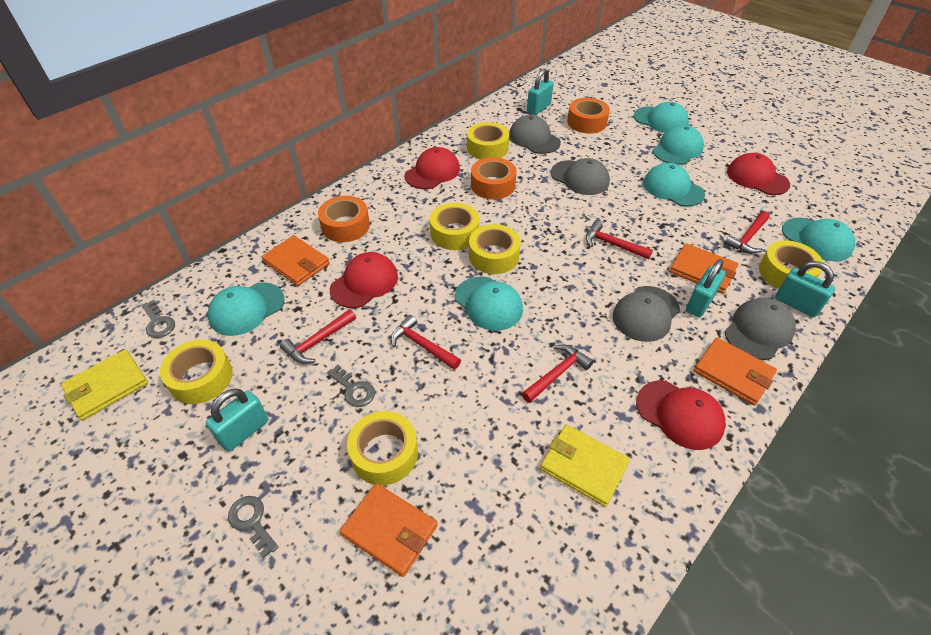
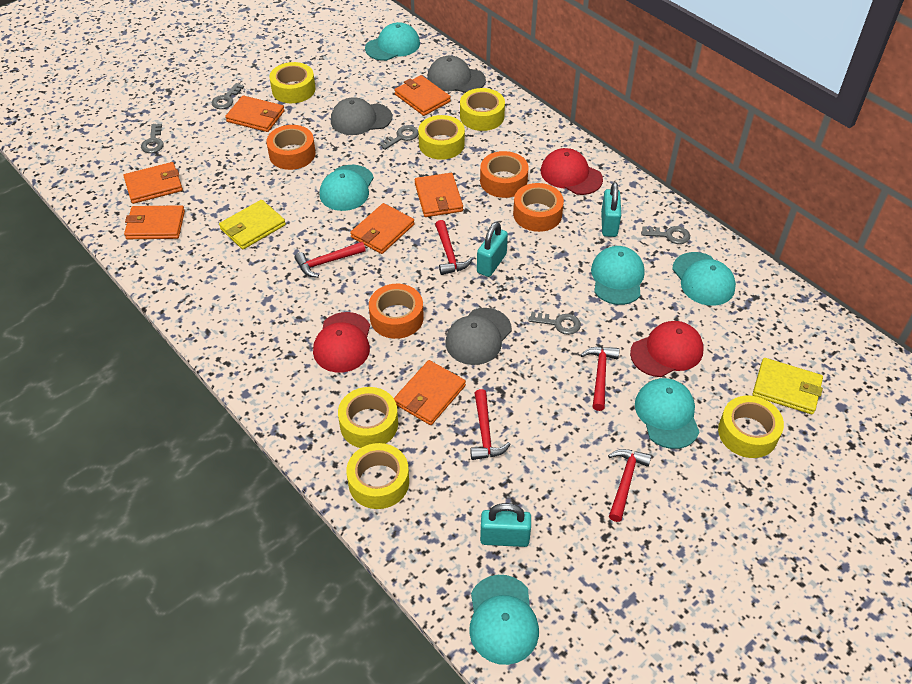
grey cap: [509,115,561,154] [551,158,610,195] [612,286,680,342] [725,298,796,360] = 4 -> [331,97,392,135] [427,56,486,93] [445,308,512,365] = 3
grey key: [142,300,175,338] [228,496,278,558] [327,365,375,407] = 3 -> [141,124,164,153] [212,83,244,109] [379,125,418,150] [528,312,581,335] [641,226,690,244] = 5
orange tape: [318,196,370,242] [471,157,517,199] [567,98,610,134] = 3 -> [266,125,316,170] [369,284,424,339] [480,151,529,198] [513,183,564,232] = 4
orange wallet: [262,235,330,286] [340,483,437,577] [670,243,738,294] [694,337,777,406] = 4 -> [124,162,183,204] [124,205,185,239] [225,95,285,132] [350,203,414,254] [394,75,451,116] [394,360,466,425] [415,173,463,217] = 7
red cap: [330,252,398,308] [405,147,460,189] [636,380,726,450] [727,153,790,195] = 4 -> [313,312,370,373] [541,148,603,195] [630,321,703,377] = 3
turquoise padlock: [206,388,268,452] [527,68,553,115] [686,259,726,317] [775,261,835,317] = 4 -> [477,222,508,277] [480,503,531,547] [601,182,621,237] = 3

